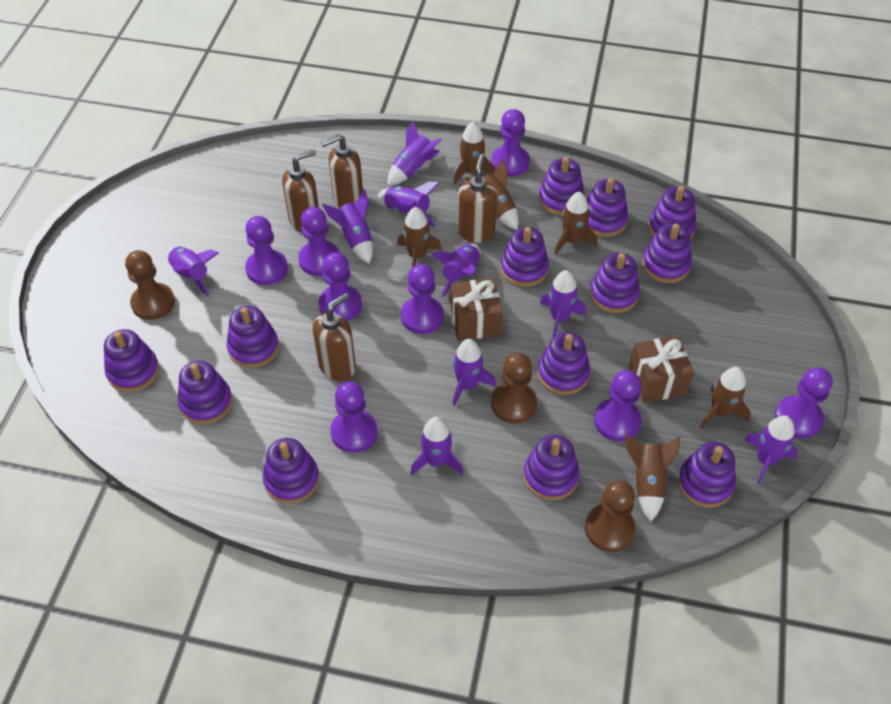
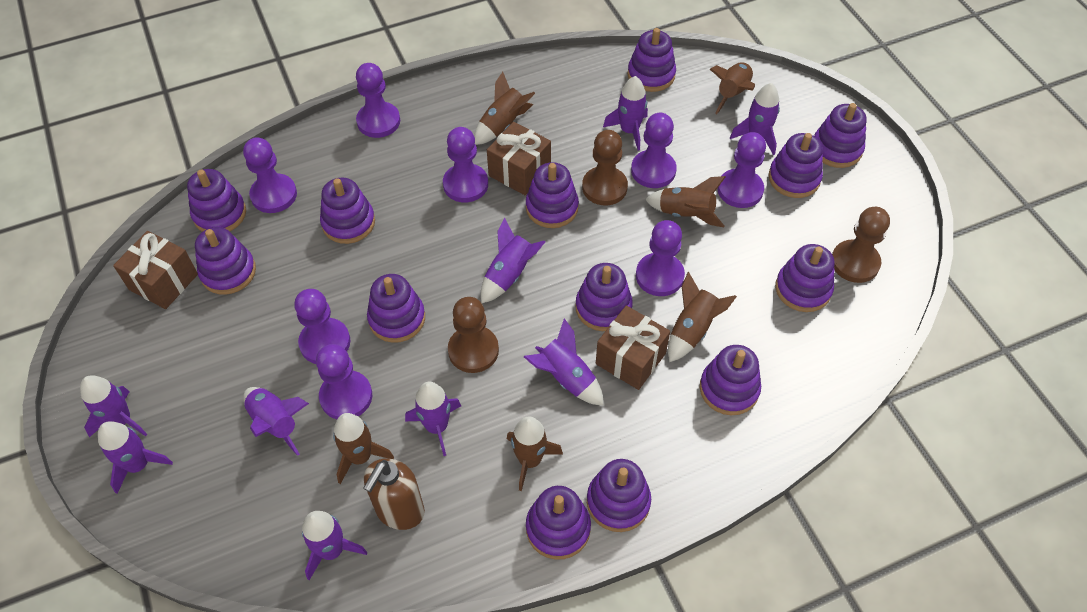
brown gift: [451,278,503,341] [629,336,694,403] = 2 -> [113,231,198,309] [487,122,551,195] [596,305,670,390] = 3
brown soap dispenser: [282,149,319,233] [313,293,356,381] [321,134,363,208] [458,154,497,243] = 4 -> [363,459,425,530] = 1

